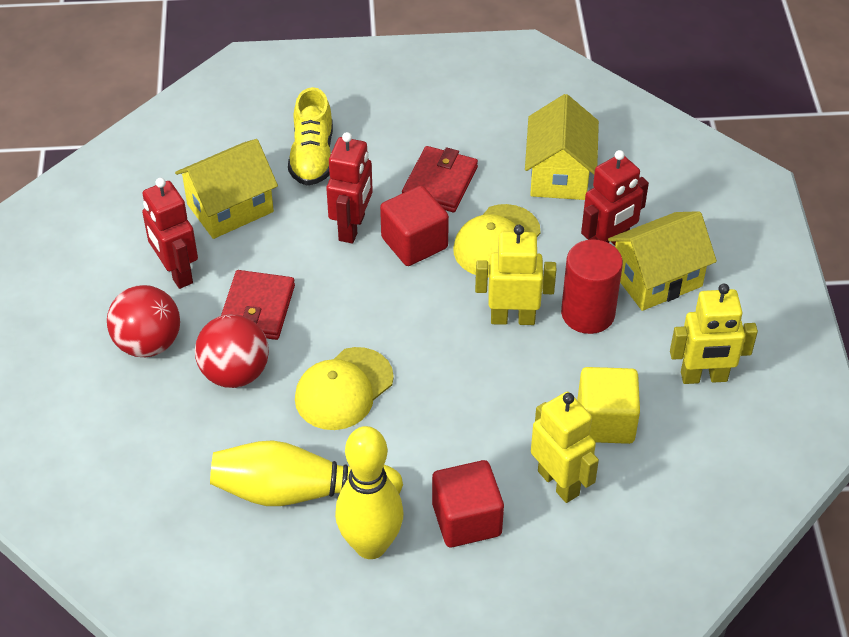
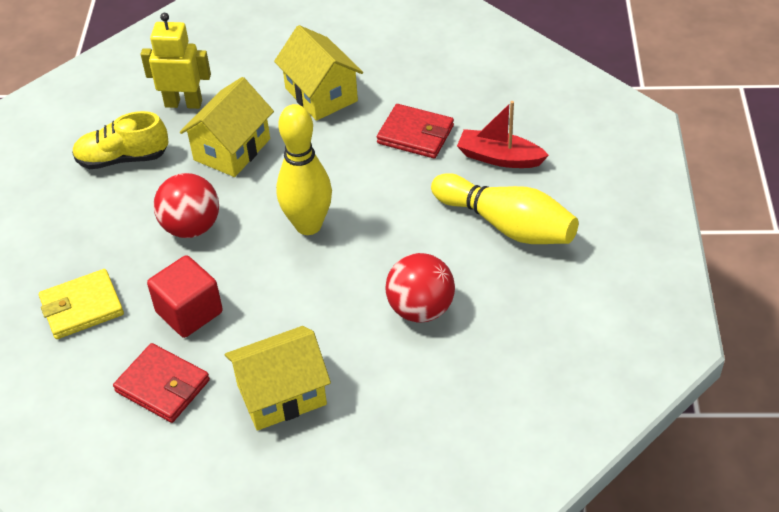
red boat: none = 0 -> [457,101,549,168] = 1
red cube: [380,186,449,266] [432,460,504,547] = 2 -> [147,255,223,338] = 1
red cylinder: [561,239,623,334] = 1 -> none = 0
red robot: [142,178,198,289] [326,132,373,244] [581,150,649,245] = 3 -> none = 0
yellow cap: [295,347,394,430] [453,204,540,278] = 2 -> none = 0
yellow cube: [577,367,640,444] = 1 -> none = 0
yellow robot: [475,225,556,325] [531,392,599,503] [670,284,758,384] = 3 -> [141,13,211,109] = 1
yellow wallet: none = 0 -> [39,269,124,339] = 1

